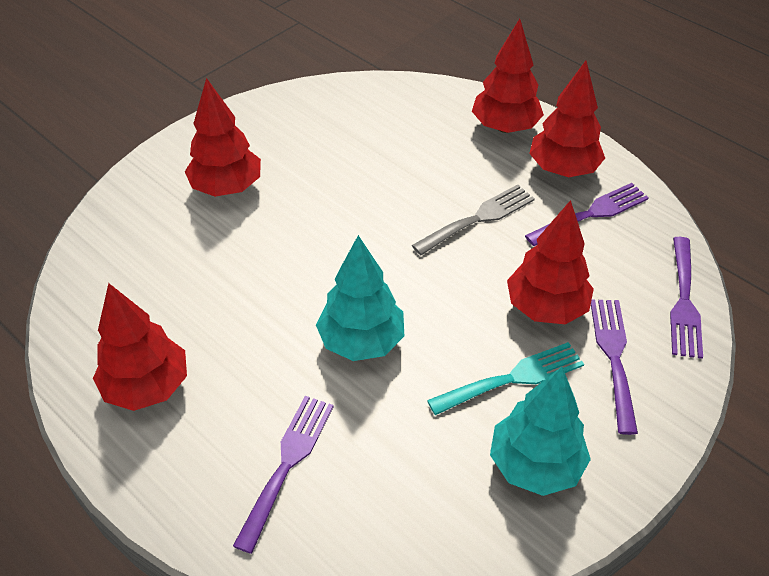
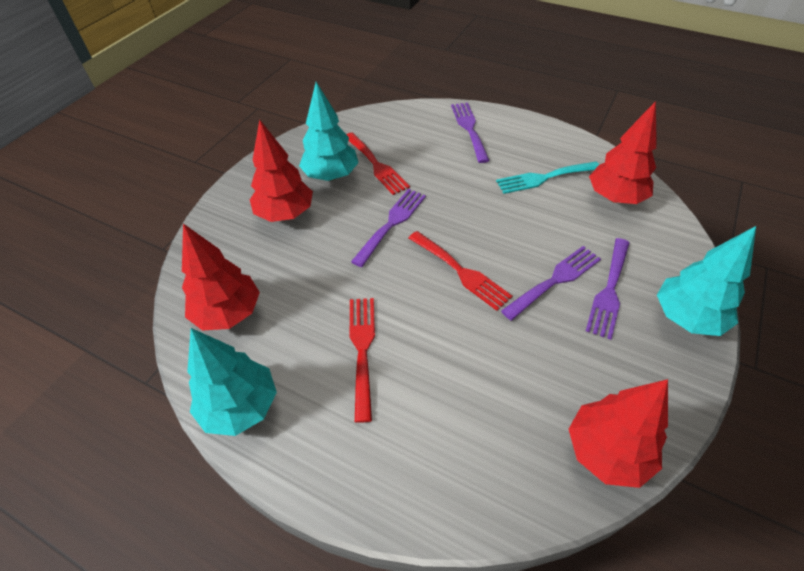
grey fork: [412,184,535,255] = 1 -> none = 0
red fork: none = 0 -> [346,132,410,195] [349,298,375,423] [409,231,512,311] = 3
red tree: [93,283,187,411] [185,78,261,197] [472,19,544,133] [507,200,594,324] [529,61,605,177] = 5 -> [182,224,260,331] [250,119,313,222] [569,379,668,488] [589,101,657,204] = 4
turquoise tree: [316,235,404,361] [490,367,591,496] = 2 -> [187,328,277,436] [299,82,359,181] [657,226,756,336] = 3

